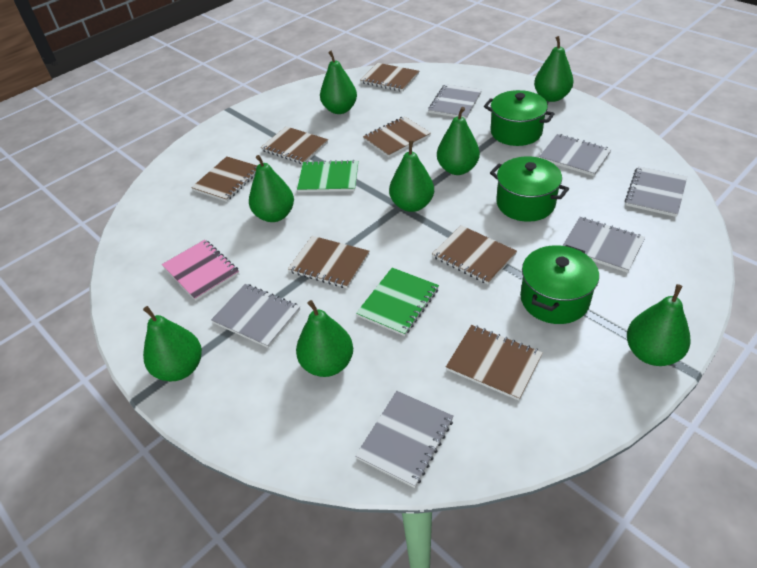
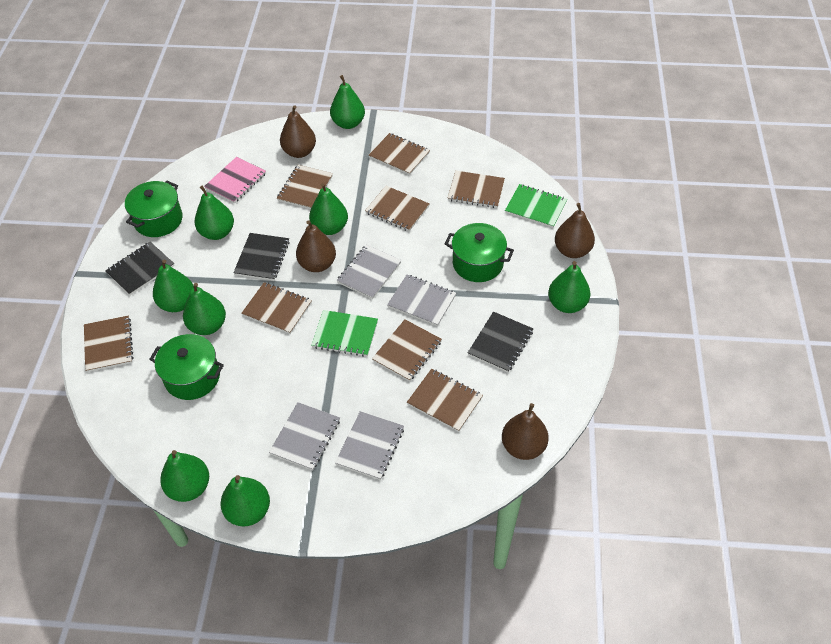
black notebook: none = 0 -> [105,242,175,296] [233,233,290,281] [468,312,533,372] = 3
brown notebook: [191,156,258,202] [261,126,328,164] [288,236,369,289] [361,63,419,92] [363,116,431,157] [432,225,517,284] [446,325,543,401] = 7 -> [84,316,133,372] [241,282,312,334] [277,165,333,209] [365,186,430,231] [369,133,430,175] [372,319,442,382] [407,369,483,432] [448,171,505,208] = 8
brown pear: none = 0 -> [280,105,316,158] [296,220,336,272] [502,403,549,460] [555,203,595,258] = 4
grey notebook: [211,284,300,348] [355,391,454,488] [428,84,482,119] [539,134,612,176] [562,217,645,273] [625,167,687,217] = 6 -> [269,402,340,470] [335,411,404,480] [337,245,401,299] [387,274,456,326] = 4

